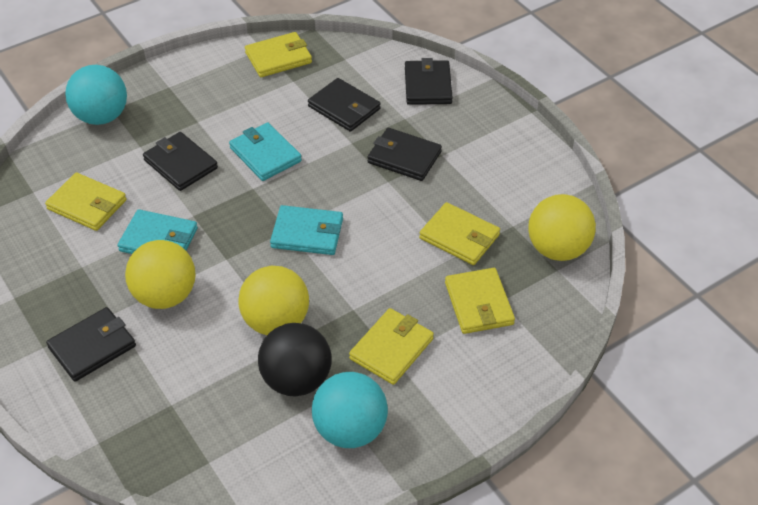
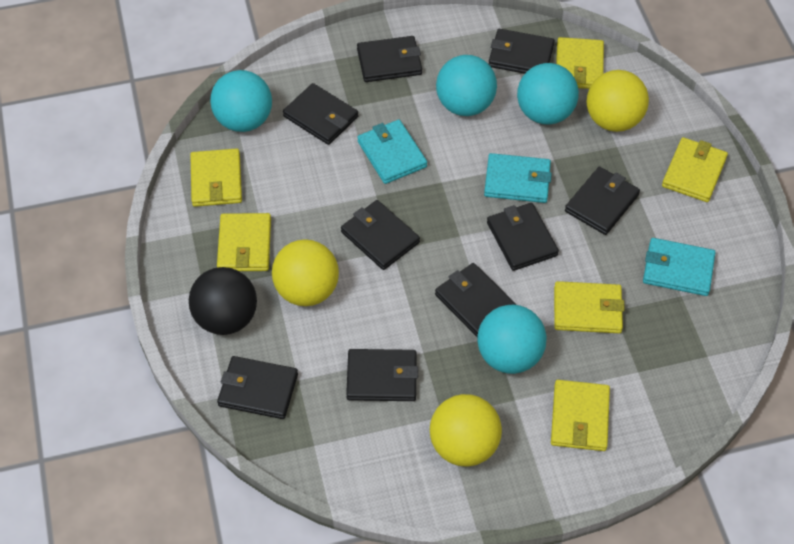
black wallet: [46,307,136,382] [143,132,218,191] [308,78,380,132] [367,128,442,181] [405,58,453,105] = 5 -> [217,356,298,419] [283,83,358,145] [341,200,420,270] [346,349,418,401] [357,36,422,82] [435,263,516,337] [487,203,559,271] [489,29,555,74] [565,167,640,235] = 9
turquoise ball: [65,65,127,125] [312,372,388,448] = 2 -> [210,70,272,132] [436,55,497,116] [477,305,547,374] [517,63,579,125] = 4
yellow wallet: [45,172,126,231] [245,32,312,77] [349,308,434,385] [419,202,500,265] [445,268,515,334] = 5 -> [190,148,242,207] [217,213,271,271] [551,380,610,451] [554,281,625,333] [556,37,604,89] [662,137,728,202] = 6

